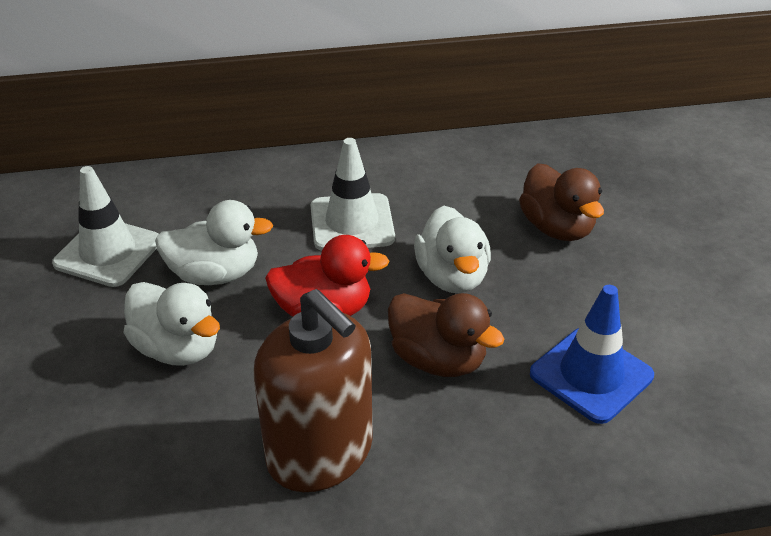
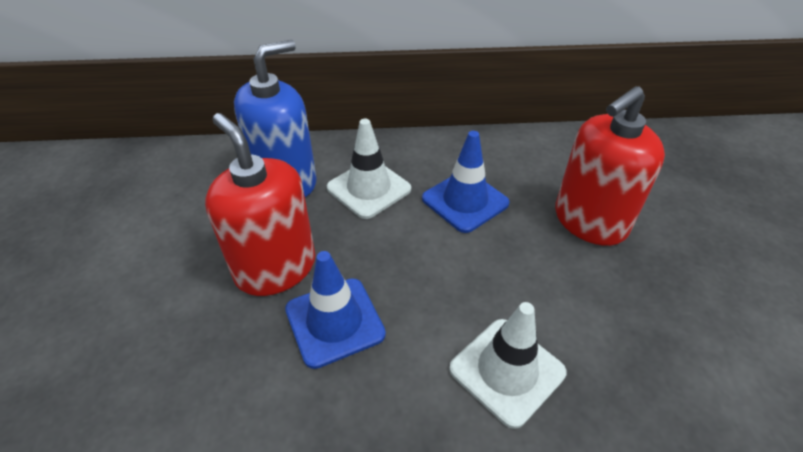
blue soap dispenser: none = 0 -> [234,40,317,197] = 1
blue traffic cone: [530,285,654,424] = 1 -> [285,251,386,369] [422,131,510,233] = 2
brown duck: [388,293,504,377] [519,163,604,241] = 2 -> none = 0
brown soap dispenser: [254,289,373,492] = 1 -> none = 0
red duck: [265,235,389,317] = 1 -> none = 0
red soap dispenser: none = 0 -> [205,113,316,296] [555,86,665,246] = 2
white duck: [123,282,220,366] [155,200,273,285] [414,206,491,293] = 3 -> none = 0

